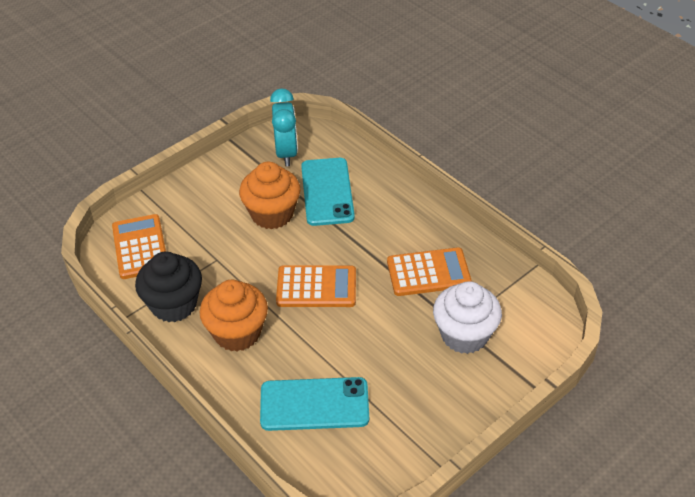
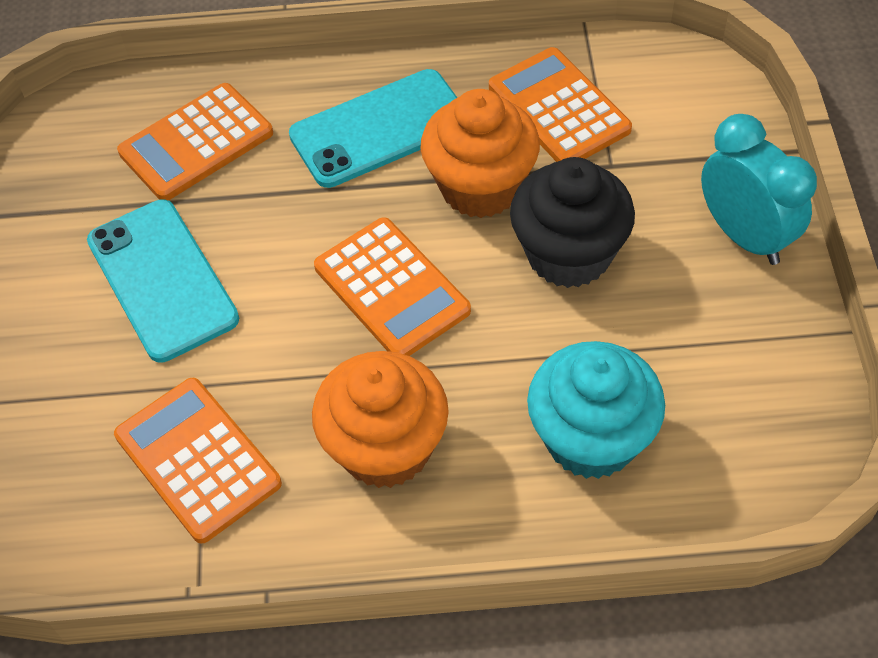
orange calculator: [112,214,166,279] [276,265,356,307] [387,247,472,296] = 3 -> [114,378,282,543] [117,83,273,200] [314,217,471,356] [489,47,632,162] = 4
turquoise cupcake: none = 0 -> [527,341,665,479] = 1
white cupcake: [433,281,502,354] = 1 -> none = 0

